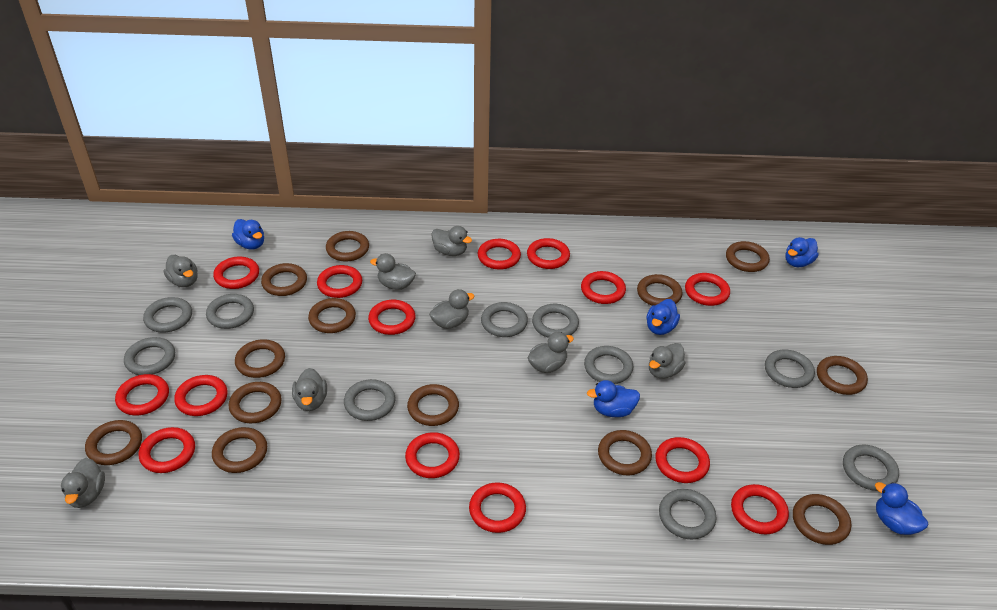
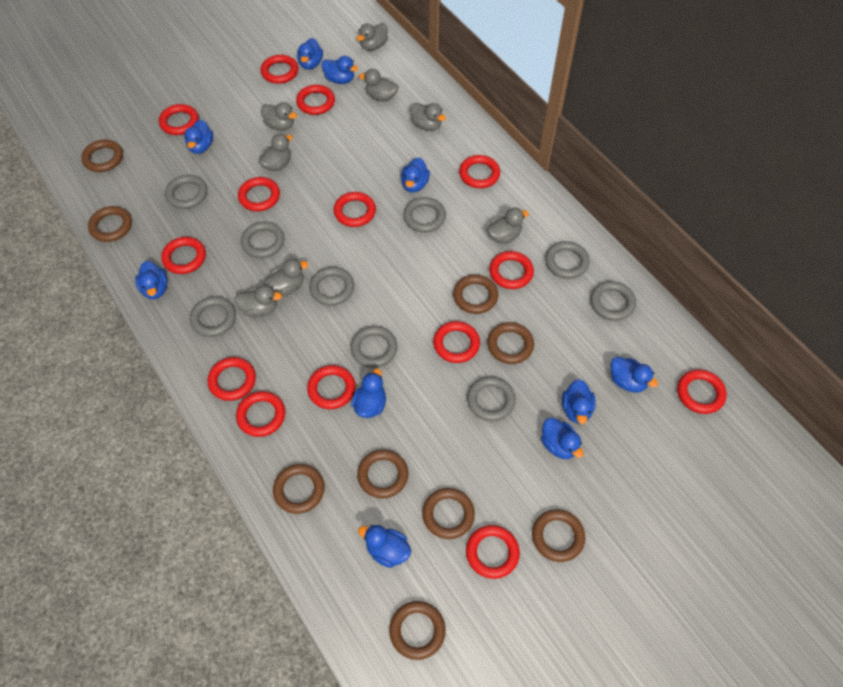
blue duck: [232,219,264,250] [587,380,640,417] [646,299,680,335] [786,237,819,267] [875,482,928,535] = 5 -> [135,261,168,299] [184,119,213,154] [297,38,323,70] [322,56,358,84] [351,369,386,418] [358,525,411,568] [401,157,430,192] [541,418,584,459] [562,379,596,424] [611,357,658,393] = 10
brown ring: [85,420,142,465] [212,427,267,473] [229,382,282,423] [235,339,285,378] [261,263,307,296] [308,298,356,333] [326,231,369,262] [407,384,459,426] [598,430,652,475] [637,274,682,306] [726,241,770,272] [793,494,851,545] [817,356,868,395] = 13 -> [81,140,123,172] [88,206,132,242] [273,464,325,514] [357,449,408,499] [389,601,446,660] [422,488,475,539] [453,275,498,314] [487,322,534,364] [532,509,585,562] = 9
grey ring: [124,337,175,375] [143,297,192,332] [206,294,254,329] [344,379,396,421] [481,302,528,337] [532,304,579,338] [584,346,633,384] [659,489,717,539] [765,350,815,388] [843,445,899,491] = 10 -> [165,175,207,209] [190,296,236,337] [241,222,285,258] [309,267,354,306] [350,326,397,368] [403,197,446,233] [467,377,516,421] [545,241,590,279] [590,281,636,321] = 9

